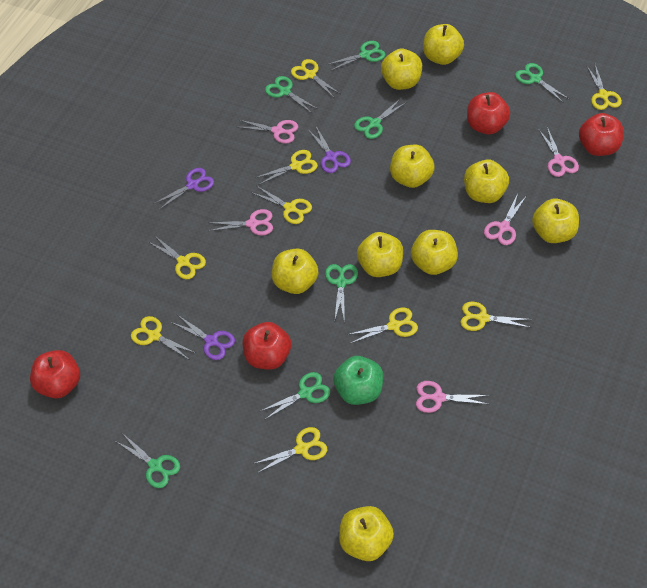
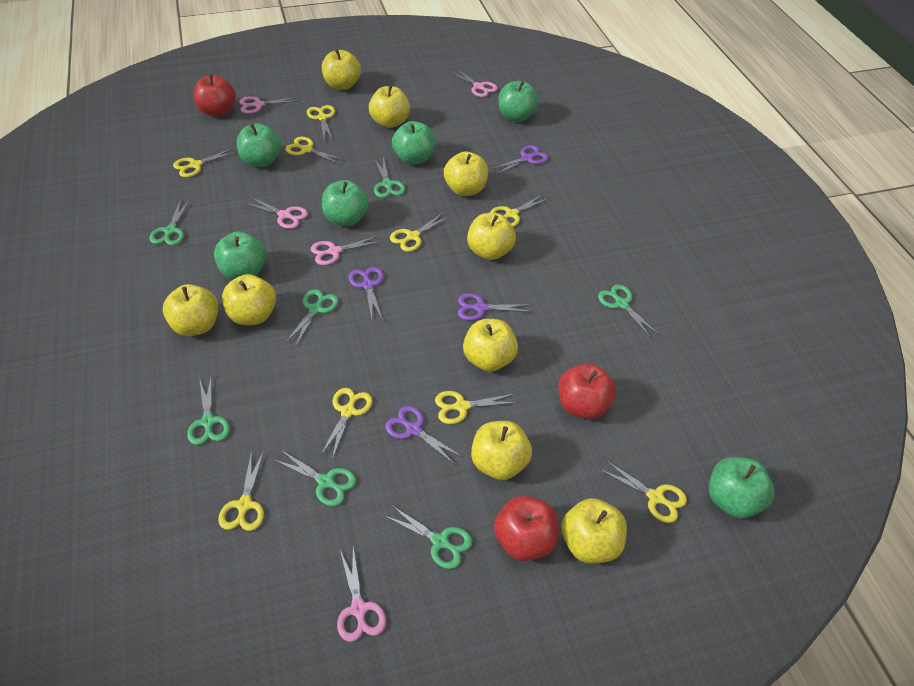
green apple: [333,356,383,405] = 1 -> [214,232,266,280] [237,123,281,167] [322,180,369,226] [392,121,435,165] [498,81,539,122] [709,457,774,519] = 6
purple scissors: [153,168,214,210] [171,315,235,360] [309,127,351,173] = 3 -> [349,267,384,320] [385,406,463,464] [458,293,532,321] [490,145,548,175] = 4
red apple: [30,350,80,398] [243,322,291,369] [467,92,510,134] [579,113,624,156] = 4 -> [194,74,236,117] [494,495,559,561] [558,364,616,419] = 3

